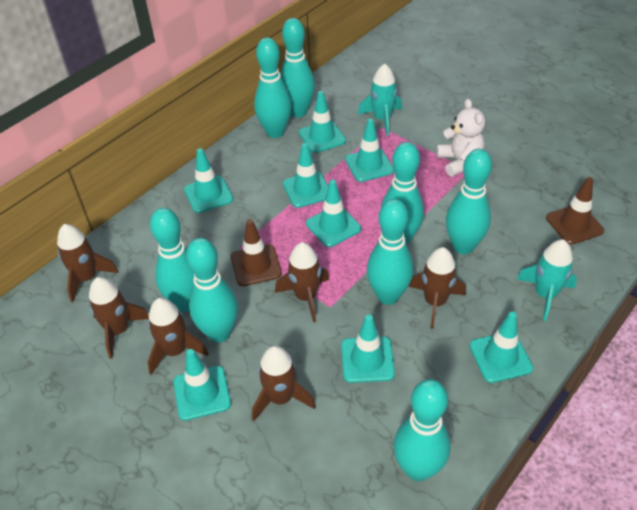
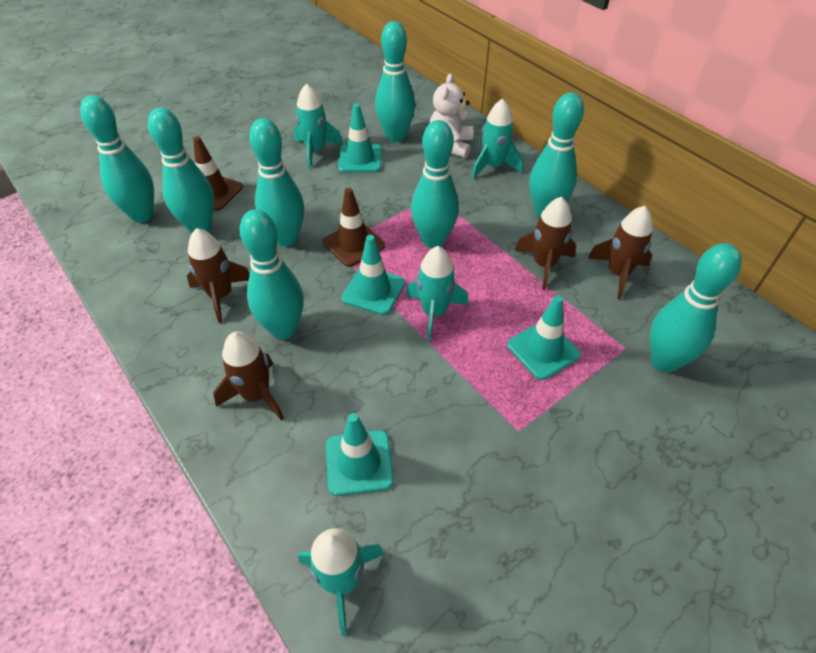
brown rocket: [57,224,119,303] [89,277,149,359] [148,298,209,375] [252,346,316,421] [275,242,329,323] [408,247,466,329] = 6 -> [187,228,250,323] [213,332,284,421] [515,197,576,290] [588,206,653,299] = 4
turquoise rocket: [358,64,402,136] [517,239,577,321] = 2 -> [294,83,343,169] [298,528,385,636] [406,246,469,342] [472,99,523,179] = 4
turquoise traffic cone: [173,349,231,421] [184,148,234,213] [283,143,328,208] [299,91,346,153] [306,180,361,247] [341,314,395,383] [345,118,394,182] [469,312,533,383] = 8 -> [326,413,394,496] [338,103,382,172] [341,235,405,315] [507,295,581,380] = 4

